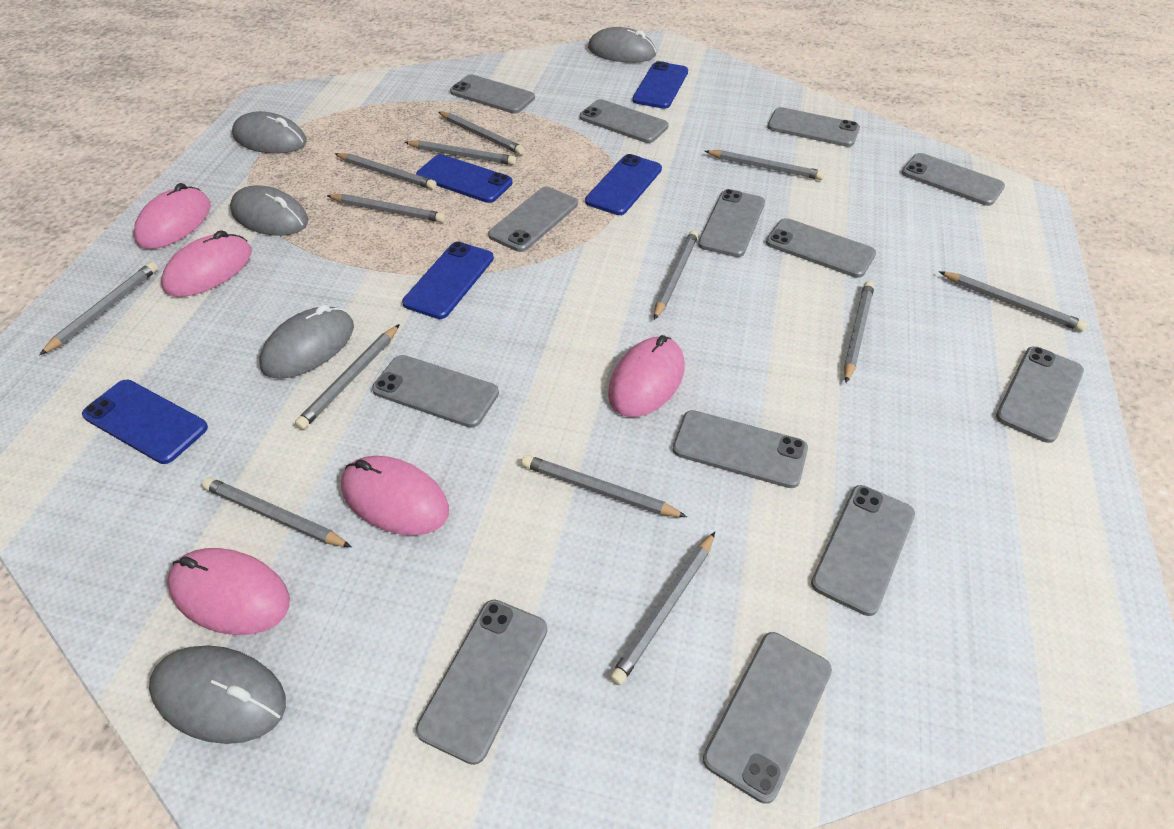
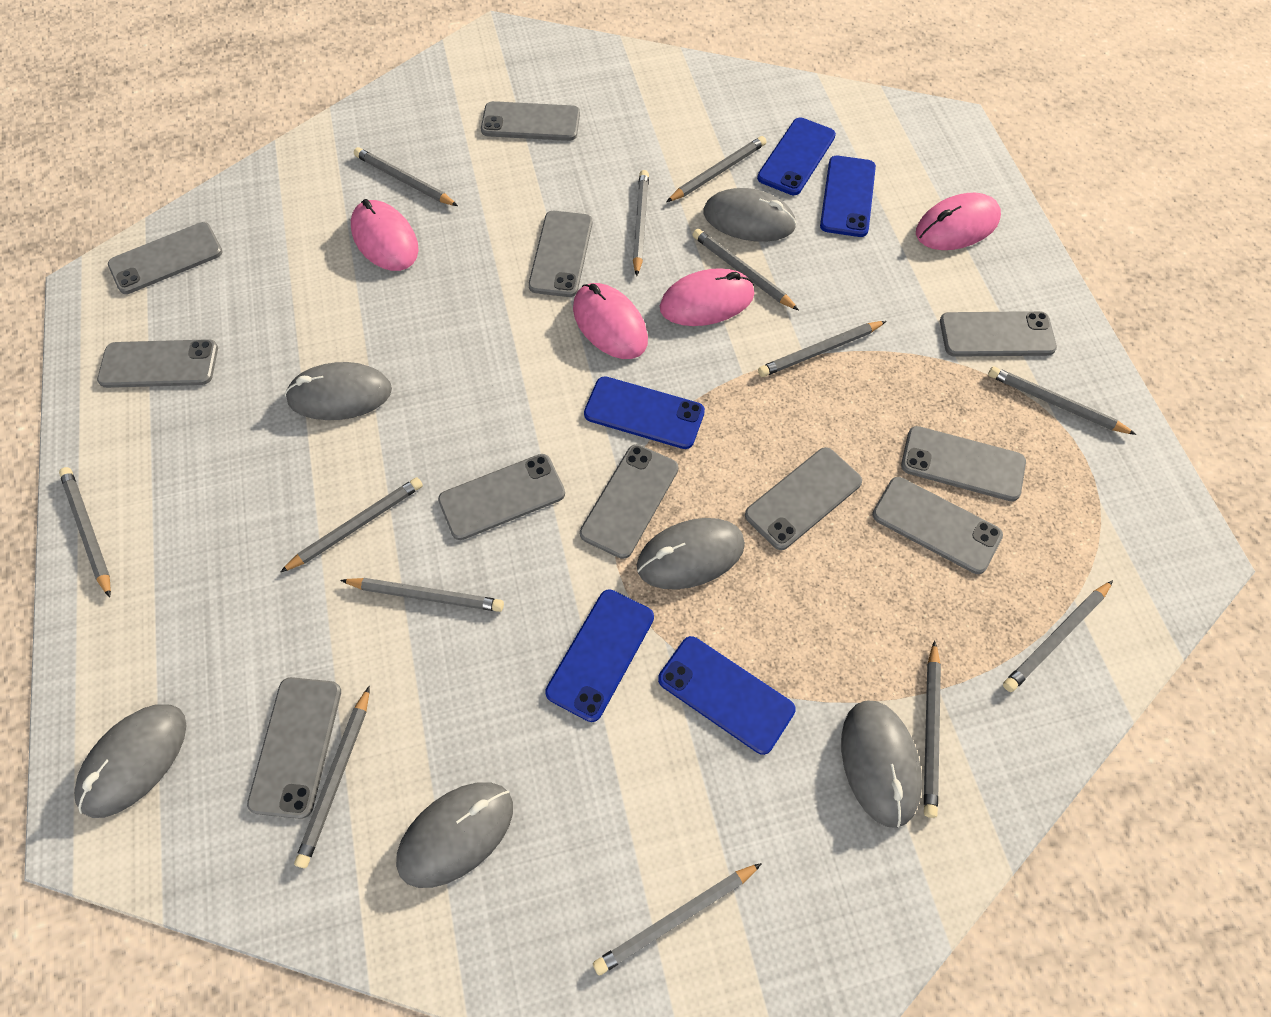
grey mouse: [149,645,286,744] [230,185,308,236] [232,111,307,154] [259,305,354,379] [588,27,656,63] = 5 -> [74,704,186,818] [285,362,392,420] [396,783,513,888] [637,518,745,590] [703,188,797,242] [841,700,922,828] = 6
grey phone: [372,355,499,428] [416,600,547,765] [450,74,535,114] [488,187,578,252] [580,99,669,143] [673,410,808,488] [698,189,765,257] [703,632,832,804] [766,218,876,278] [767,107,860,147] [811,485,915,616] [901,153,1005,206] [996,347,1084,443] = 13 -> [97,339,218,388] [108,222,222,294] [247,677,341,819] [438,454,565,540] [481,101,580,141] [528,211,593,297] [580,444,678,559] [745,447,862,550] [872,477,1003,574] [901,426,1026,501] [940,311,1057,357] = 11
pink mouse: [133,183,211,249] [161,230,252,297] [167,548,290,635] [341,456,449,535] [608,335,685,417] = 5 -> [351,199,419,271] [573,283,648,359] [660,268,754,326] [916,193,1001,250] = 4

